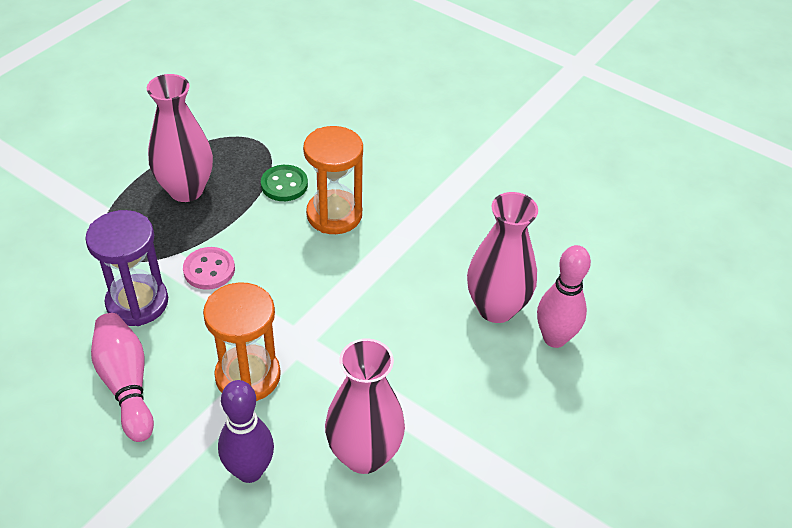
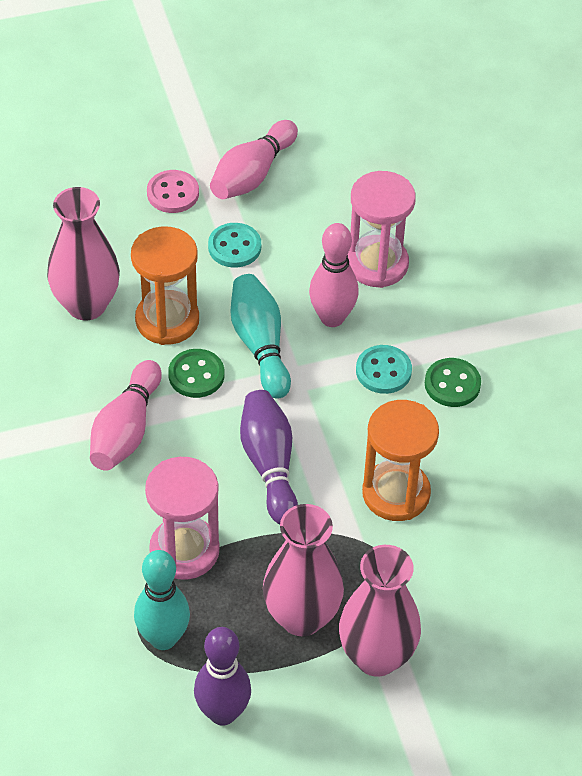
green button: [261,165,308,201] = 1 -> [168,349,224,398] [425,358,481,407] = 2
pink bowling pin: [91,313,154,442] [537,245,591,348] = 2 -> [90,360,162,471] [210,120,298,199] [309,223,359,327] = 3
pink hourglass: none = 0 -> [145,457,219,580] [347,171,416,288] = 2
purple bowling pin: [218,380,274,483] = 1 -> [194,627,251,726] [240,390,298,524] = 2
purple hourglass: [85,210,168,326] = 1 -> none = 0
turquoise bowling pin: none = 0 -> [134,550,190,650] [230,274,291,399] = 2
turquoise button: none = 0 -> [208,223,261,268] [356,345,412,394] = 2

